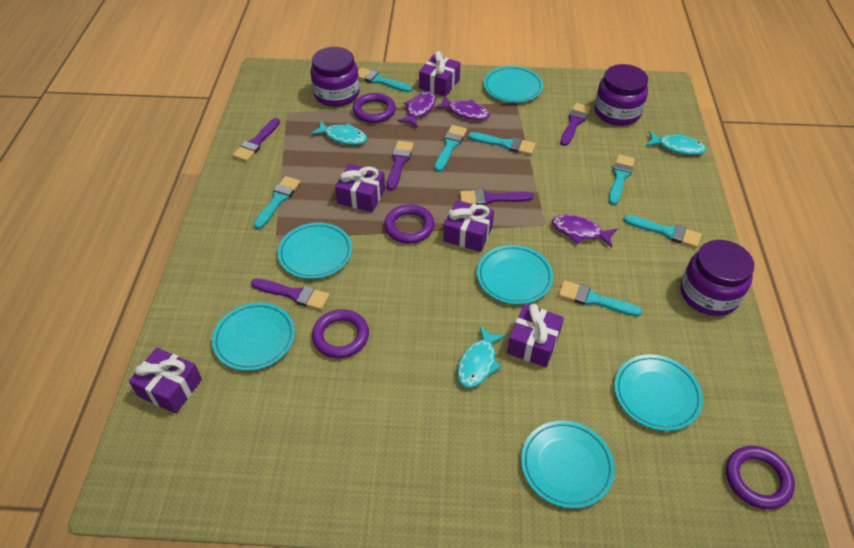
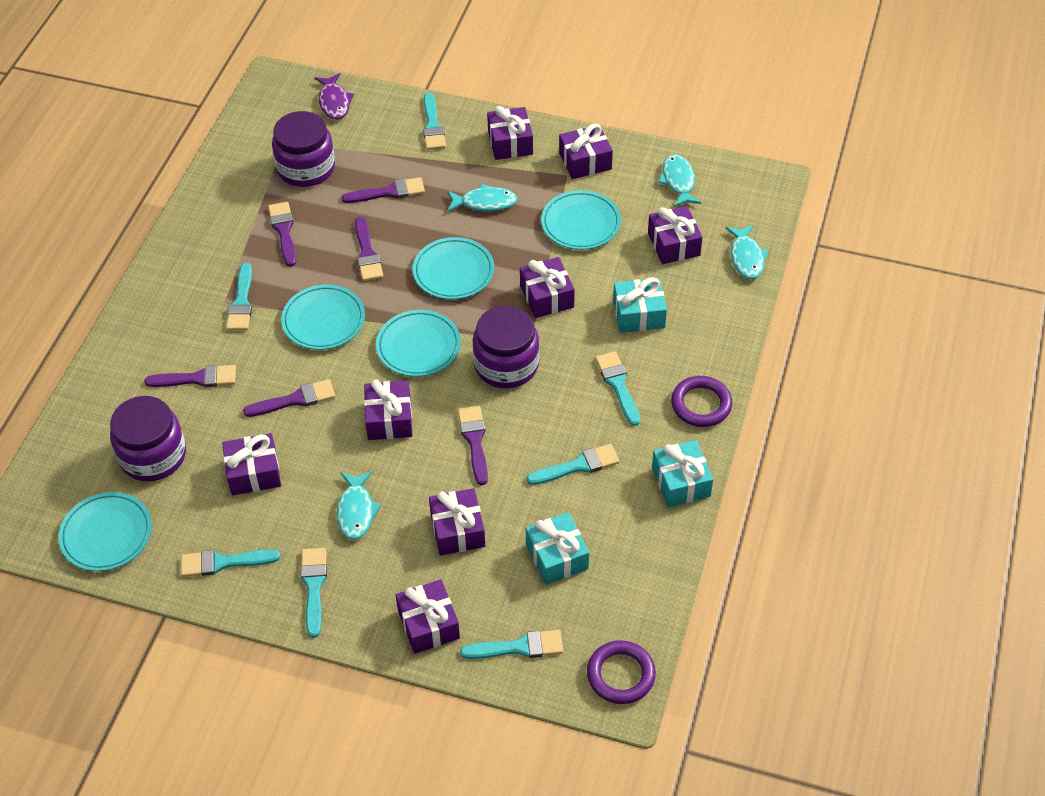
purple brush: [233,118,280,162] [251,279,330,310] [387,141,414,191] [460,189,533,205] [560,103,591,146] = 5 -> [144,365,236,387] [243,379,335,417] [268,202,296,267] [342,177,425,203] [355,216,383,281] [458,406,488,485] = 6
purple fish: [398,91,436,127] [435,95,490,120] [552,215,617,247] = 3 -> [315,73,354,120] = 1
purple gift: [129,348,202,414] [335,164,385,212] [419,51,460,97] [443,200,494,252] [507,304,564,367] = 5 -> [222,433,281,495] [364,379,412,440] [396,579,460,654] [429,488,485,555] [487,106,533,160] [520,257,575,318] [559,123,613,179] [648,206,703,264] = 8
purple ring: [312,309,369,358] [353,93,396,123] [384,204,435,243] [726,446,795,509] = 4 -> [587,640,656,704] [671,376,732,427] = 2
turquoise fish: [310,121,367,145] [457,326,506,388] [646,131,706,155] = 3 -> [337,471,381,540] [447,184,518,212] [658,154,701,207] [726,225,769,279] = 4
turquoise gift: none = 0 -> [526,512,589,585] [613,277,667,333] [652,440,713,507] = 3
turquoise plate: [212,302,295,371] [278,223,352,279] [477,245,554,305] [484,66,543,103] [521,420,615,509] [614,354,703,431] = 6 -> [58,492,152,571] [281,285,365,350] [376,310,461,377] [413,237,494,299] [541,190,621,250] = 5

